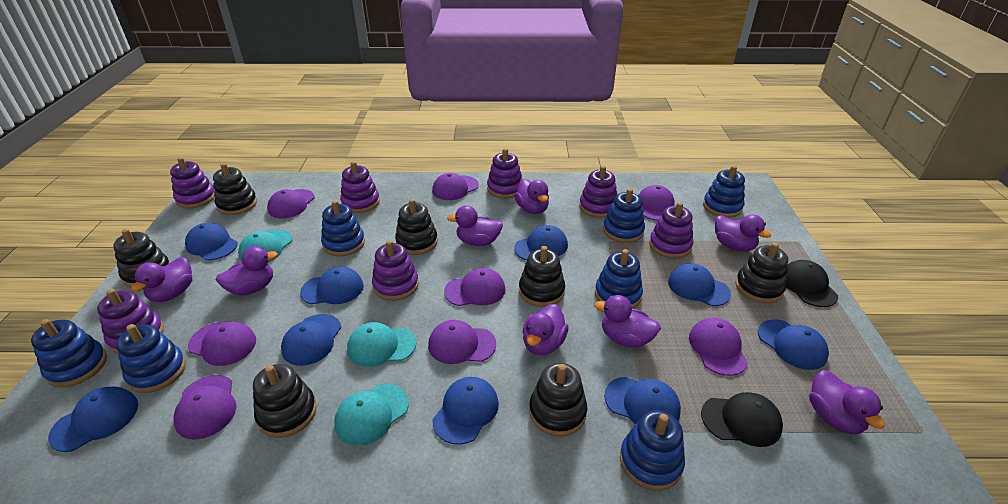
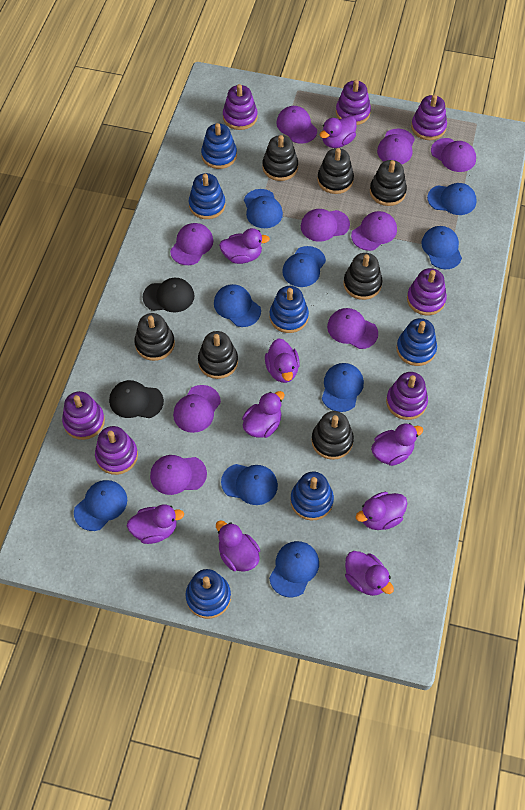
blue stacking toy: [31,319,107,388] [116,324,186,393] [321,200,365,256] [595,249,643,309] [603,188,645,243] [620,410,685,491] [703,165,745,218] = 7 -> [185,569,231,619] [189,173,226,219] [201,123,237,169] [270,286,309,333] [290,472,334,521] [396,318,437,366] = 6
purple cap: [173,375,237,440] [188,321,256,366] [267,189,314,218] [428,320,496,364] [432,173,479,200] [444,268,506,306] [638,185,675,221] [689,318,748,376] = 8 -> [150,455,207,495] [170,223,213,265] [173,385,221,433] [276,106,317,144] [301,209,350,242] [327,308,378,349] [351,211,397,251] [377,129,415,164] [431,138,476,172] = 9
purple duck: [131,257,192,302] [216,246,278,296] [447,205,503,246] [514,179,549,214] [523,304,569,355] [594,295,661,348] [715,214,771,252] [809,370,885,434] = 8 -> [127,504,184,544] [216,520,260,572] [219,228,270,264] [242,391,284,438] [265,338,300,383] [319,116,357,148] [345,551,394,596] [355,492,407,530] [371,423,423,466] = 9
turquoise cap: [238,230,292,262] [334,384,409,446] [347,322,417,367] = 3 -> none = 0

